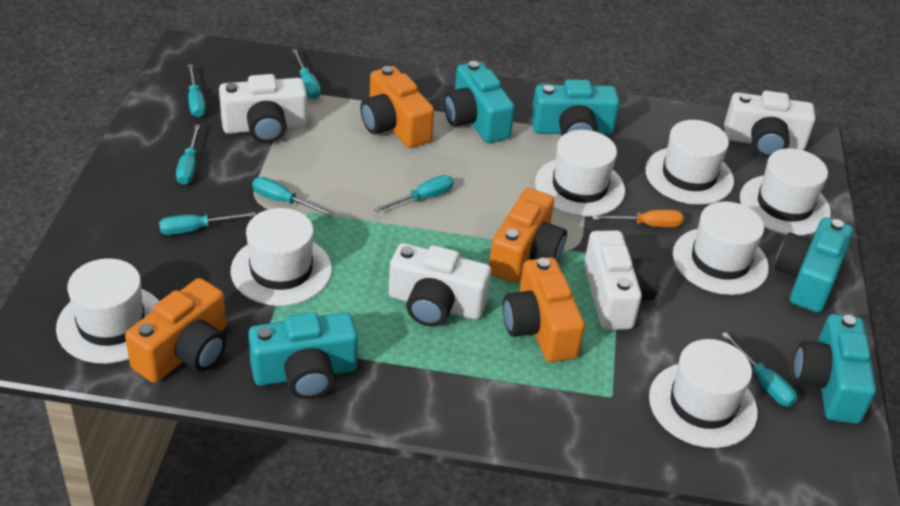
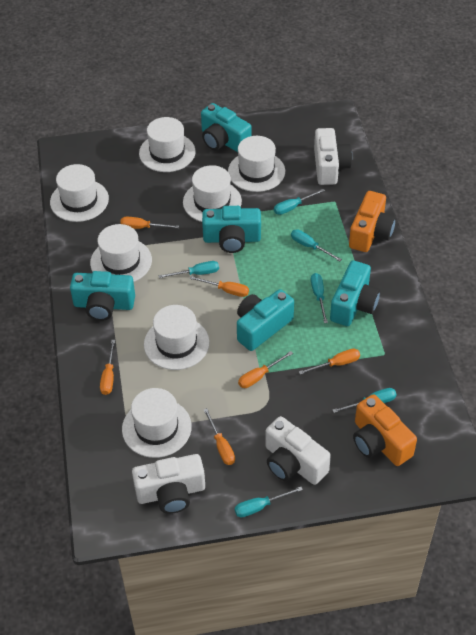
orange camera: [125,278,226,383] [360,66,434,148] [489,188,567,283] [503,257,585,362] = 4 -> [349,191,396,252] [353,394,417,466] = 2
orange screwdriver: [592,210,684,227] = 1 -> [100,340,115,395] [120,217,179,229] [189,276,249,297] [204,408,235,465] [238,351,293,388] [299,349,360,375] = 6
turquoise screwdriver: [159,212,256,235] [176,124,200,185] [187,64,206,117] [252,177,334,217] [292,49,321,99] [373,175,454,212] [721,332,797,407] = 7 -> [159,261,219,278] [234,487,303,517] [274,189,325,215] [291,229,342,261] [311,273,328,323] [332,388,397,413] = 6
white camera: [219,74,307,143] [389,243,491,327] [584,230,659,330] [724,91,815,158] = 4 -> [132,454,205,514] [265,416,331,485] [314,128,352,185] = 3

